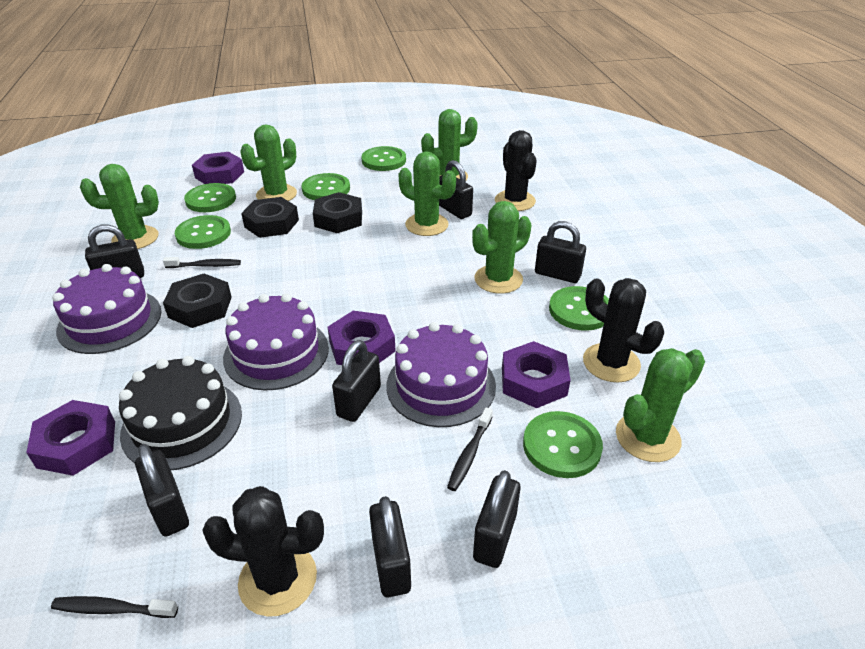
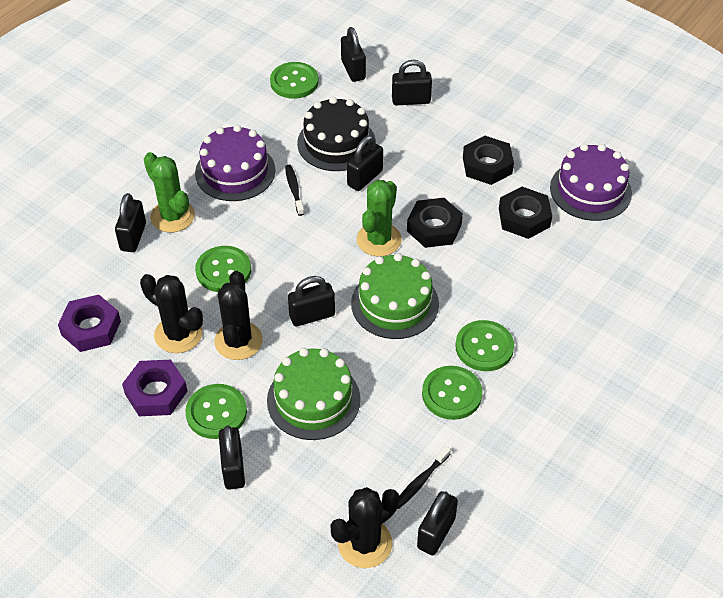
black toothbrush: [51,596,178,618] [163,257,241,268] [447,407,493,491] = 3 -> [285,165,304,216] [397,446,451,509] = 2
green button: [175,215,231,249] [184,183,236,212] [301,173,350,200] [361,146,406,171] [523,411,603,478] [549,286,609,331] = 6 -> [185,384,247,439] [195,246,251,292] [270,62,319,99] [422,366,483,420] [455,320,514,371] = 5
green cactus: [80,164,159,249] [240,124,297,201] [399,152,456,236] [421,109,478,180] [472,201,531,294] [616,348,705,462] = 6 -> [144,152,195,232] [357,180,402,256] = 2
green cake: none = 0 -> [267,348,360,440] [351,253,439,339] = 2
purple cake: [52,264,161,354] [223,293,329,390] [386,322,496,427] = 3 -> [195,125,275,201] [550,144,632,221] = 2
purple nut: [26,400,115,476] [192,152,244,184] [327,311,395,365] [502,341,571,408] = 4 -> [58,295,121,352] [122,360,188,416] = 2

